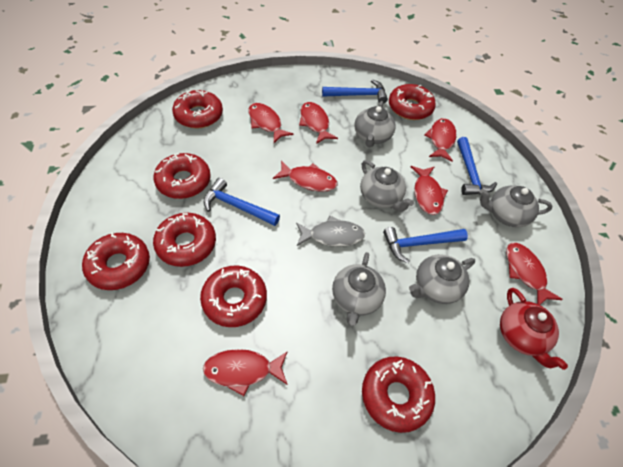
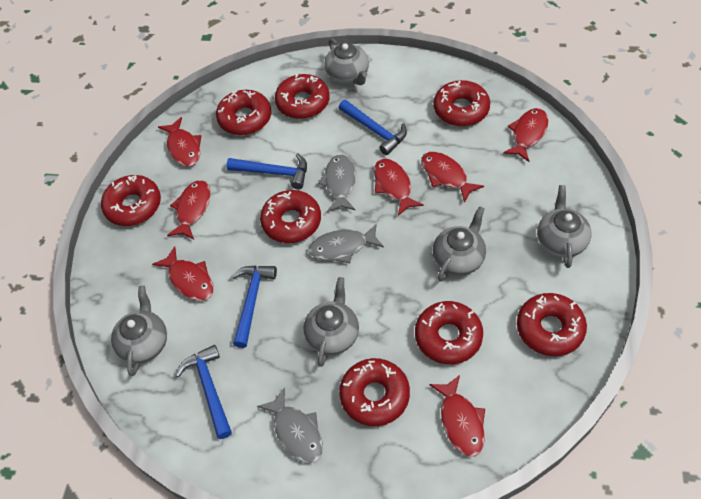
grey fish: [296,216,365,247] = 1 -> [257,388,323,463] [309,223,384,263] [318,154,356,212] = 3
red donut: [82,232,150,290] [153,213,216,267] [154,153,211,199] [172,90,223,128] [200,266,267,327] [362,356,435,433] [389,84,436,120] = 7 -> [101,175,161,226] [216,90,271,135] [260,190,321,243] [275,74,330,119] [339,358,410,426] [415,301,483,364] [434,80,490,126] [517,293,587,356] = 8
red teapot: [500,288,568,370] = 1 -> none = 0

